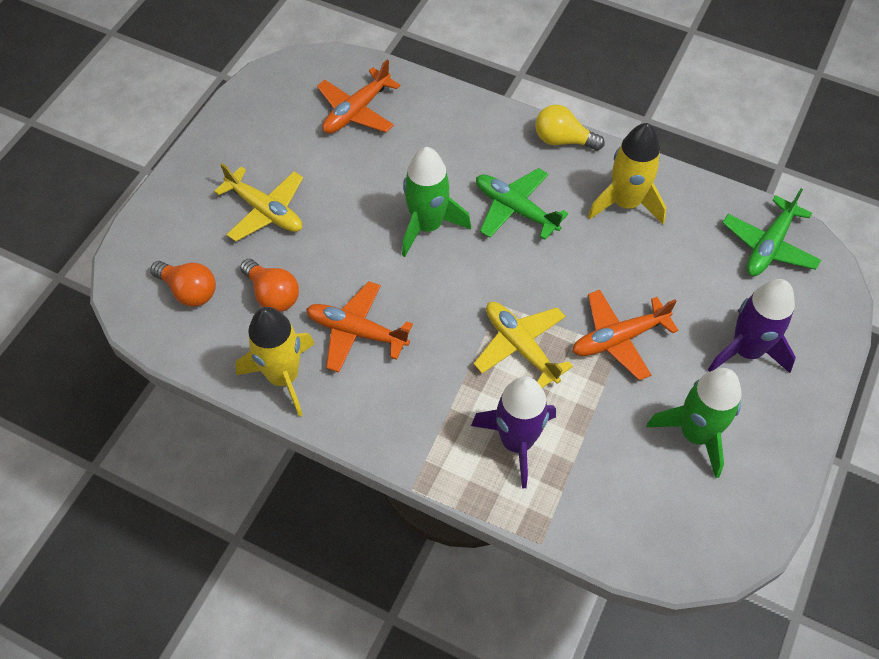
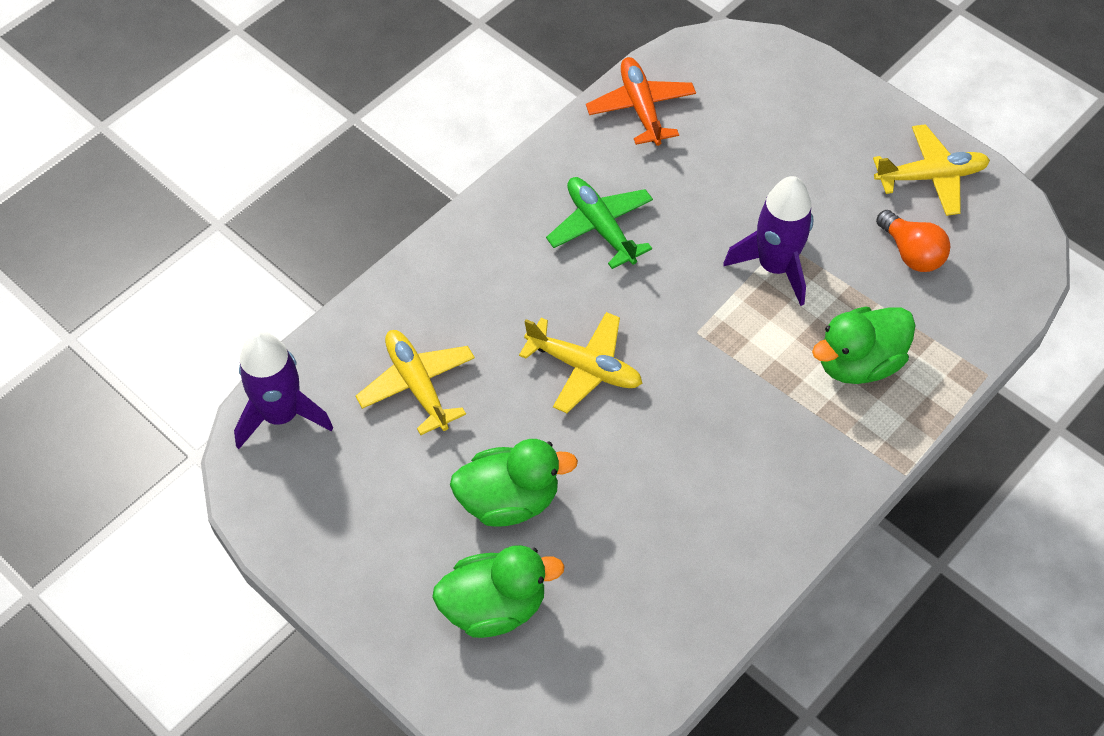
green duck: none = 0 -> [432,545,565,638] [450,439,578,527] [812,306,916,384] = 3
green plane: [476,168,568,240] [722,188,821,276] = 2 -> [546,177,653,269] = 1
green rocket: [402,147,471,257] [647,368,742,478] = 2 -> none = 0
orange light bulb: [150,261,216,306] [240,259,299,312] = 2 -> [876,210,950,272] = 1
orange plane: [306,281,413,373] [317,60,400,134] [572,290,678,381] = 3 -> [586,57,696,146] = 1
yellow light bulb: [536,105,605,151] = 1 -> none = 0
yellow plane: [214,163,303,241] [474,302,573,388] = 2 -> [356,330,475,435] [519,312,643,413] [873,124,990,216] = 3
yellow rocket: [236,307,315,417] [588,123,666,224] = 2 -> none = 0

